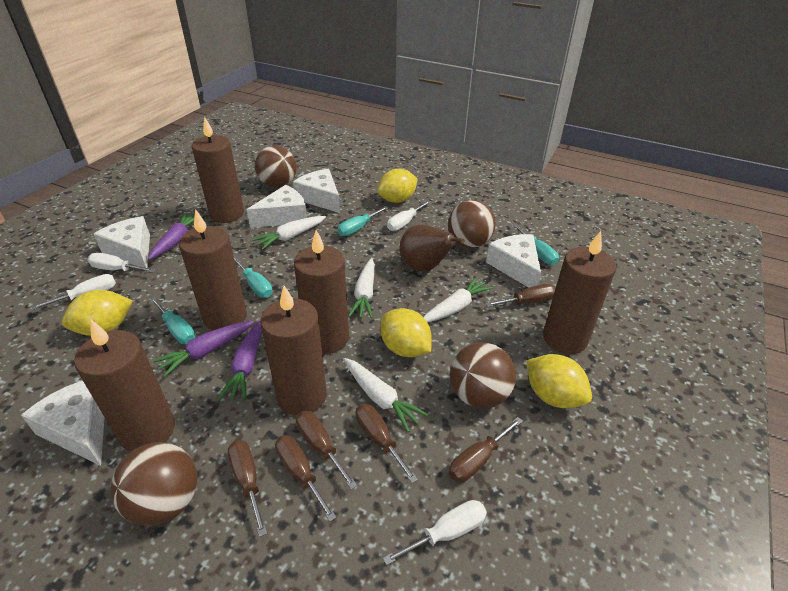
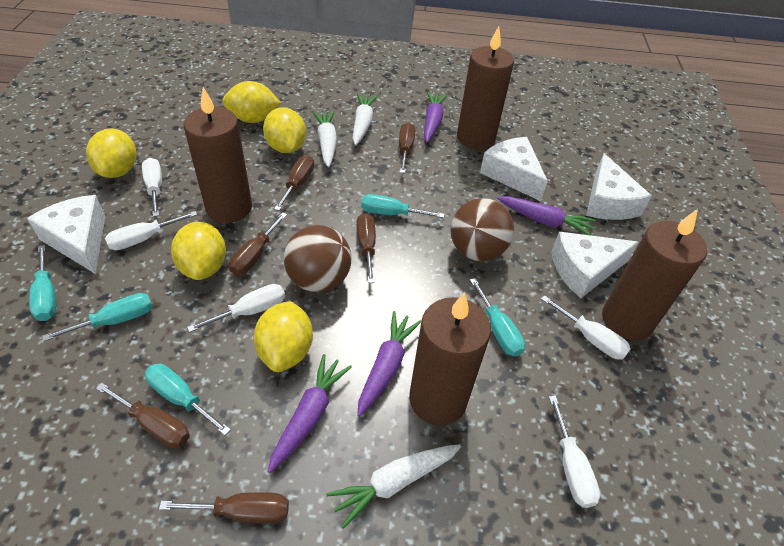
brown ball: [111,442,197,526] [255,145,297,188] [448,200,496,248] [450,342,516,409] = 4 -> [284,225,352,292] [451,198,514,261] = 2
brown candle: [74,319,175,452] [179,209,247,330] [192,117,244,223] [260,286,327,416] [294,230,349,354] [543,231,616,354] = 6 -> [184,87,252,223] [409,292,491,425] [457,26,514,150] [602,209,707,340] = 4
brown pear: [400,224,464,272] = 1 -> none = 0
purple carrot: [148,212,203,260] [153,321,254,377] [218,320,262,400] = 3 -> [268,354,352,473] [357,311,421,417] [424,92,448,143] [497,196,596,236] = 4
turquoise screwdriver: [150,297,195,344] [234,256,273,298] [337,206,388,236] [513,225,559,265] = 4 -> [29,245,56,321] [42,293,153,341] [145,364,231,435] [361,194,445,218] [470,278,525,356] = 5
white carrot: [252,216,326,250] [344,358,428,432] [348,258,375,319] [423,277,494,323] = 4 -> [312,111,337,167] [326,444,461,529] [352,93,378,146] = 3
white cheese: [21,381,104,466] [94,216,150,268] [247,185,307,228] [293,169,340,213] [486,234,541,288] = 5 -> [27,195,105,274] [480,137,548,201] [551,232,638,298] [586,154,652,220] = 4
white screwdriver: [31,274,116,310] [88,253,155,273] [383,500,487,565] [387,200,431,231] = 4 -> [105,211,198,250] [142,158,162,217] [187,284,285,333] [541,296,631,360] [549,396,600,508] = 5
yellow lemon: [62,290,132,336] [377,169,417,203] [380,308,432,357] [526,354,592,408] = 4 -> [86,129,137,178] [171,222,226,280] [222,81,281,123] [254,301,313,372] [263,107,306,153] = 5

